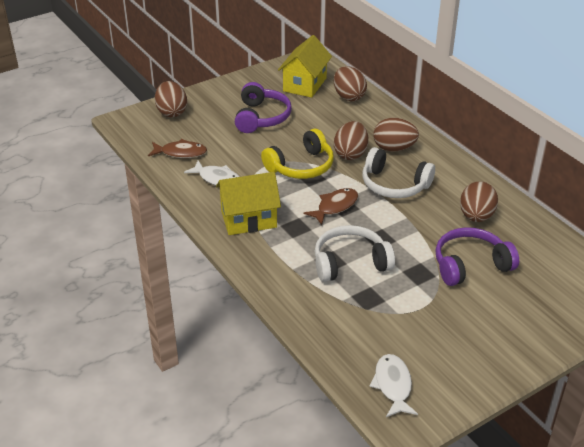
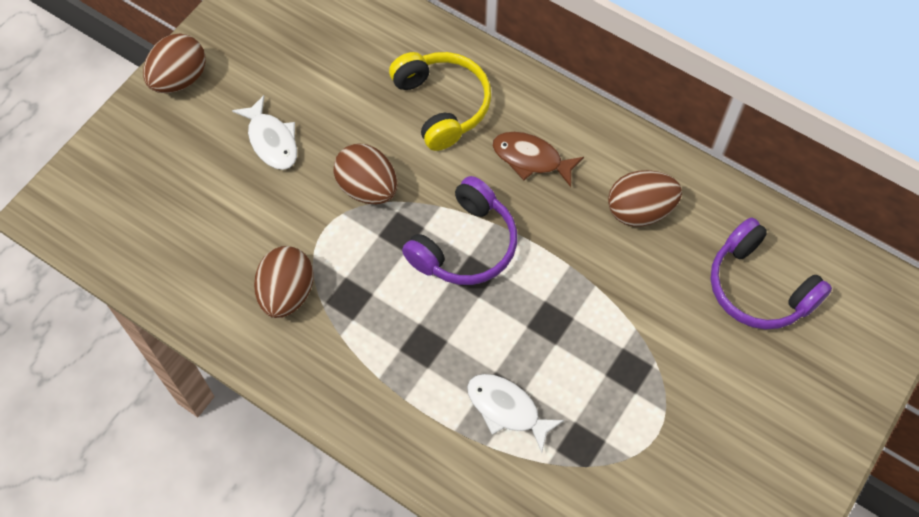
brown egg: [155,81,187,117] [334,66,367,101] [334,121,368,160] [373,118,419,152] [460,181,498,222] = 5 -> [143,33,206,93] [254,246,314,318] [333,143,397,205] [608,170,682,227] = 4
brown fish: [148,139,207,158] [304,188,358,225] = 2 -> [492,132,584,187] = 1
white headphones: [314,225,395,282] [362,147,435,198] = 2 -> none = 0
yellow house: [216,172,281,235] [278,35,332,98] = 2 -> none = 0

